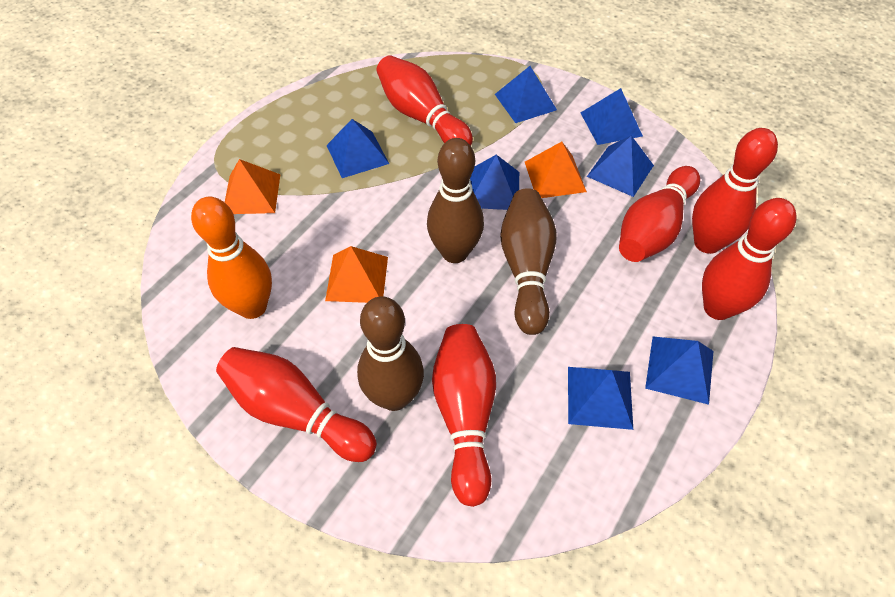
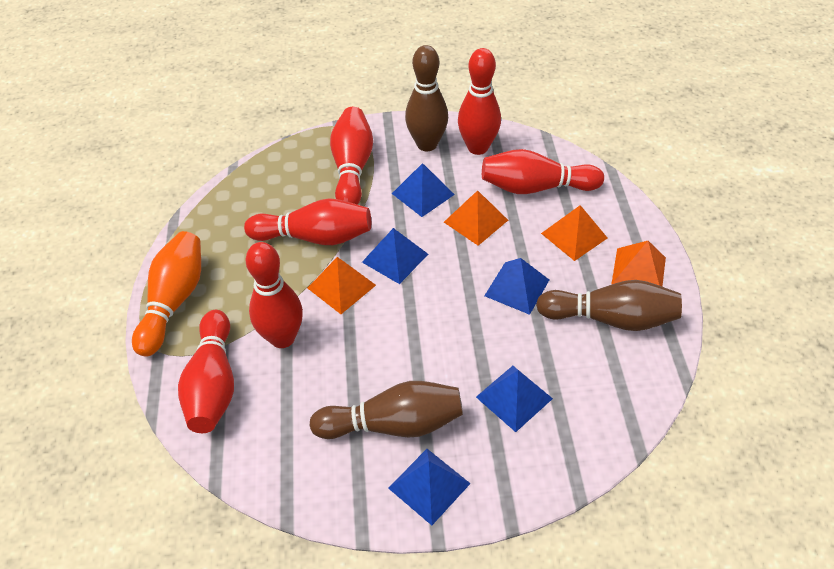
blue pyramid: [326,119,389,178] [470,154,519,210] [495,66,557,123] [568,367,633,430] [581,88,643,145] [587,135,654,197] [645,336,713,405] = 7 -> [362,228,428,284] [388,449,471,525] [392,163,455,217] [476,366,553,432] [484,258,549,315] = 5
orange pyramid: [225,159,281,214] [325,246,388,303] [525,142,587,198] = 3 -> [307,257,376,314] [444,190,508,246] [541,205,607,261] [611,241,666,286] = 4

